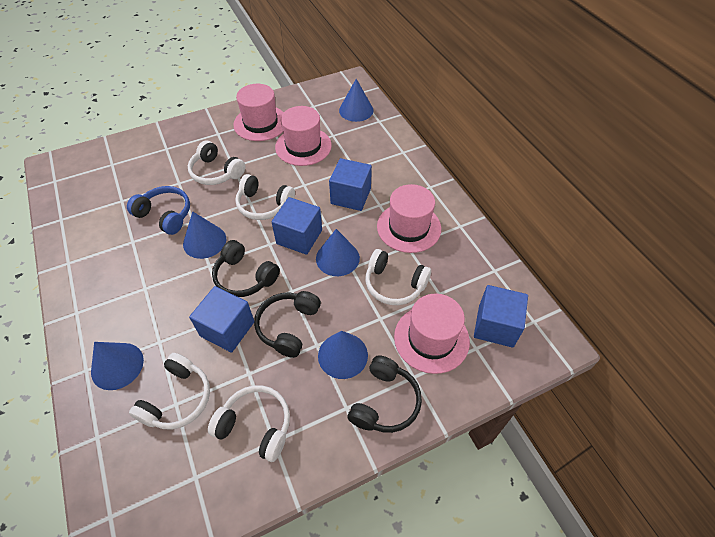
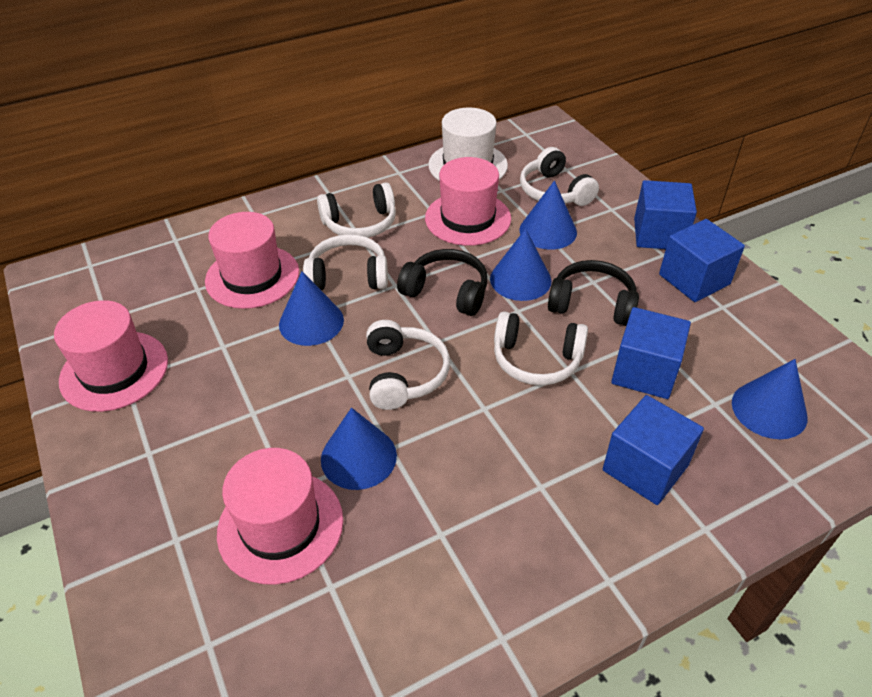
black headphones: [212,240,280,297] [254,291,321,358] [348,355,422,433] = 3 -> [397,249,488,316] [548,260,639,326] = 2
blue headphones: [127,186,190,235] = 1 -> none = 0
white hat: none = 0 -> [428,108,508,181] = 1

